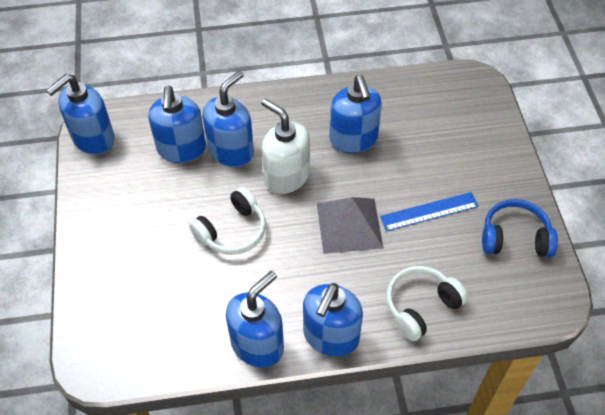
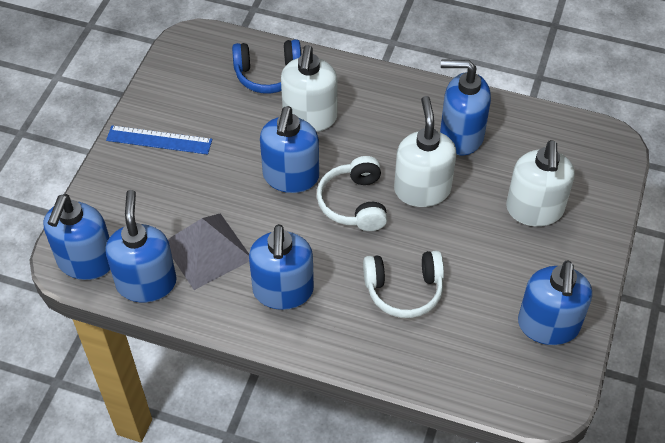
white soap dispenser: [261,98,310,194] = 1 -> [281,45,338,132] [394,96,456,207] [506,140,575,227] = 3

